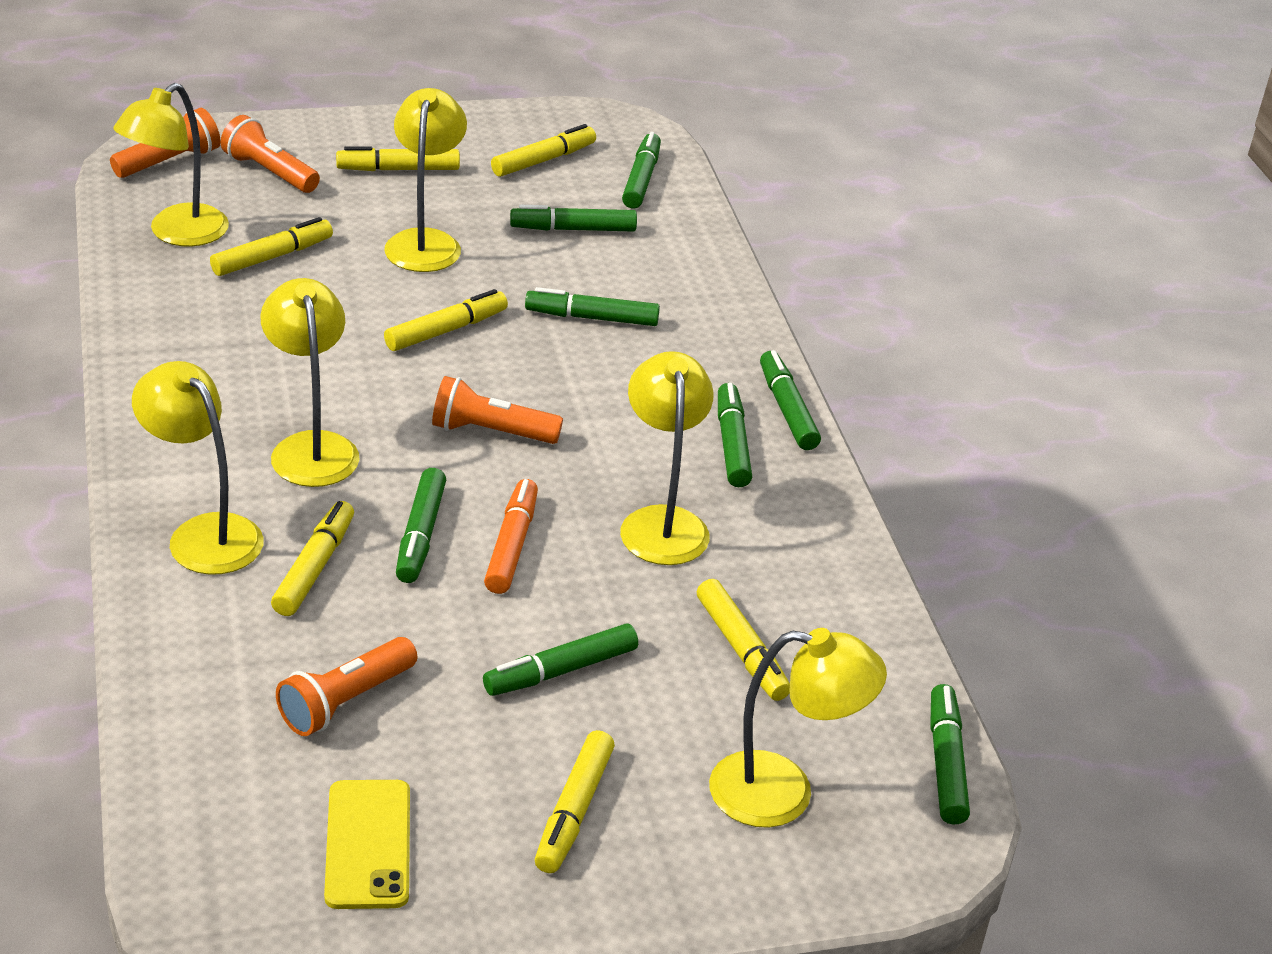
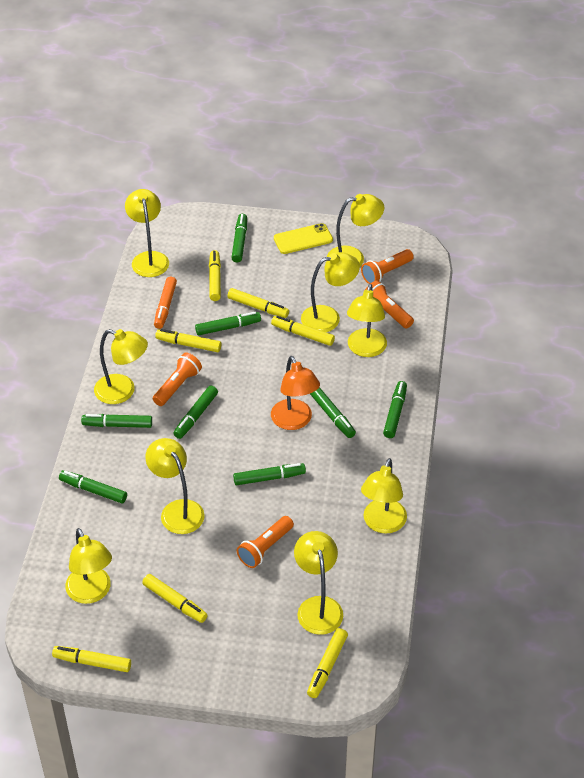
orange lamp: none = 0 -> [271,356,320,430] = 1
yellow lamp: [113,83,229,247] [132,361,264,575] [260,278,360,487] [384,88,467,272] [620,351,714,565] [709,628,887,828] = 6 -> [65,528,112,604] [94,329,148,404] [125,189,169,277] [145,438,205,534] [294,531,343,635] [301,252,360,332] [327,194,384,267] [347,284,387,357] [361,458,407,534] = 9

